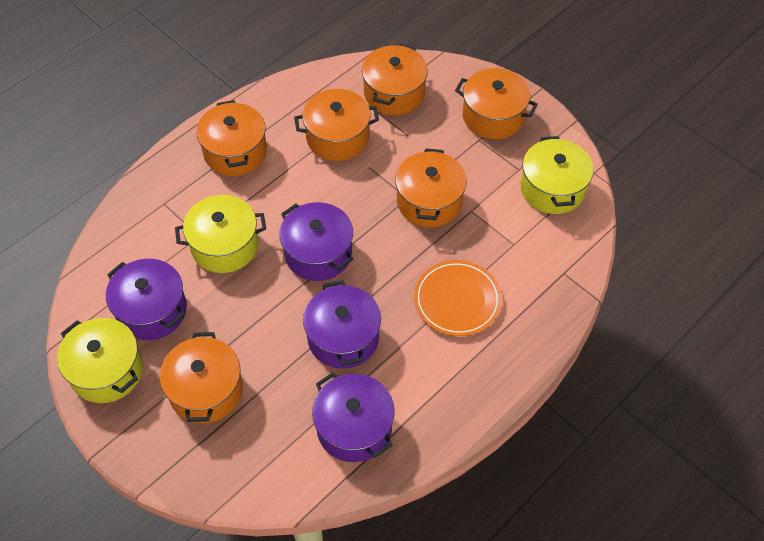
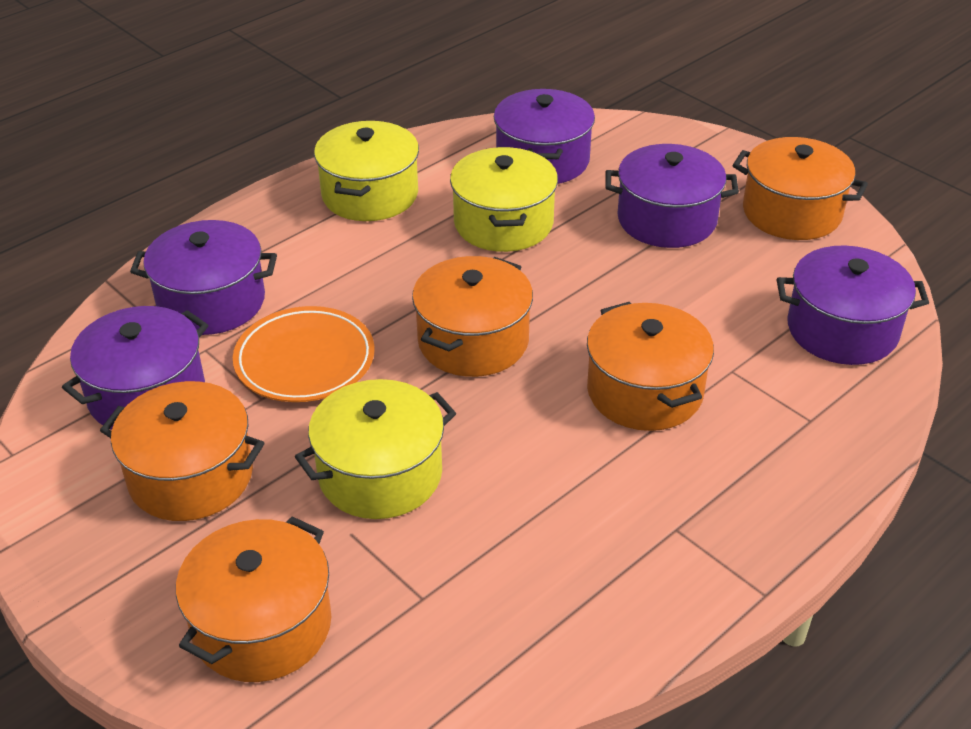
orange pot: [160,332,243,423] [196,100,267,176] [294,89,379,161] [362,44,428,115] [395,148,467,227] [455,68,538,139] = 6 -> [100,381,264,521] [176,516,331,682] [412,256,533,377] [587,302,714,431] [732,137,868,240] = 5
purple pot: [106,259,187,340] [280,202,353,281] [303,280,381,369] [312,372,395,462] = 4 -> [62,306,208,430] [130,220,277,335] [494,89,595,184] [605,144,739,248] [777,246,929,365] = 5

